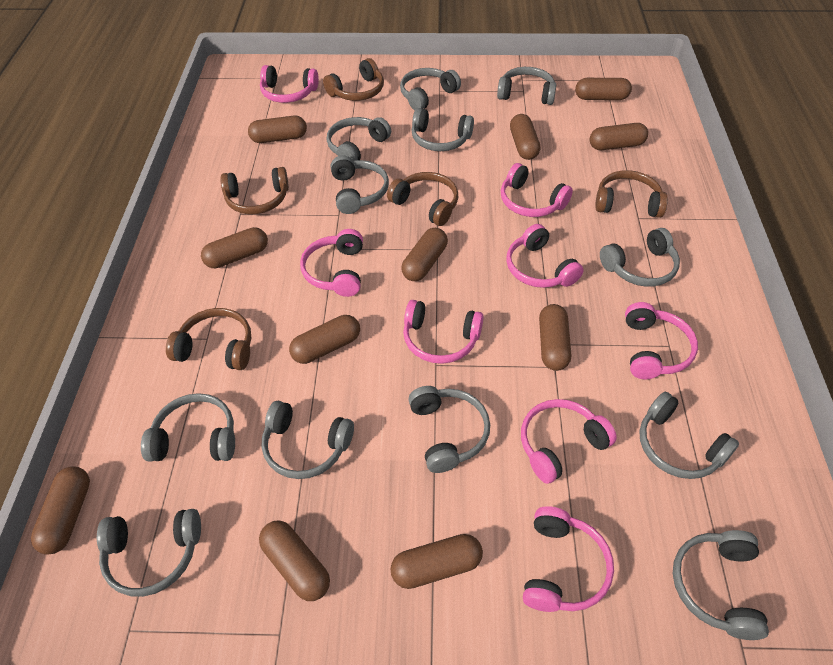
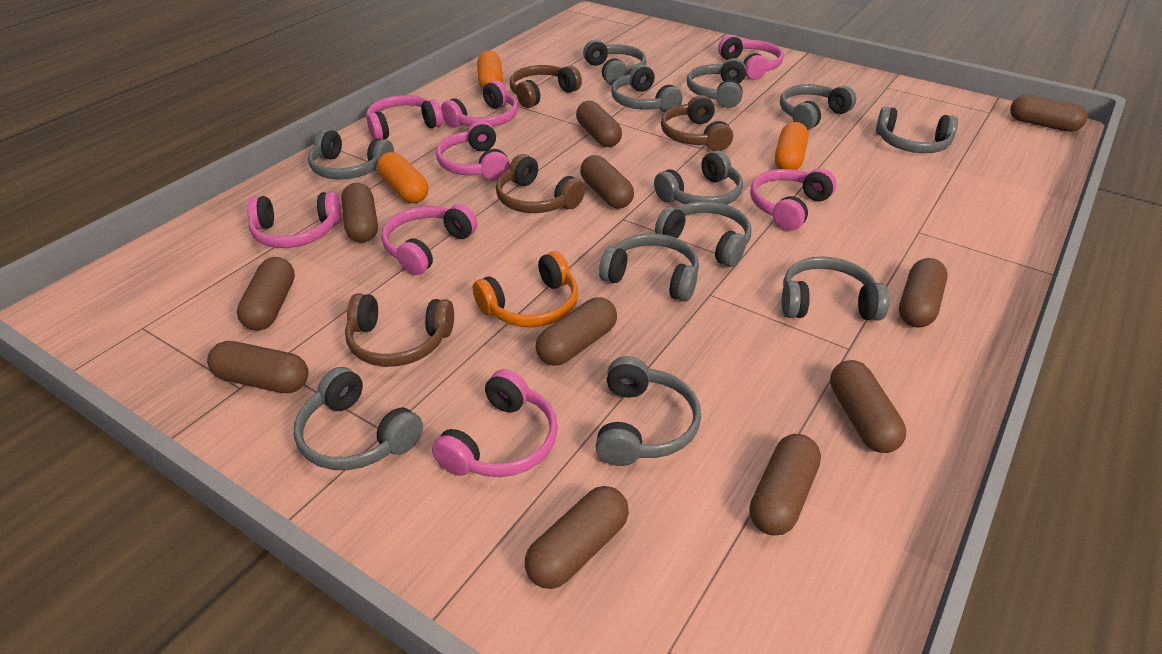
brown headphones: [166,308,251,370] [220,167,289,214] [323,58,384,101] [387,172,458,226] [595,170,668,218] = 5 -> [345,294,454,367] [496,154,585,213] [510,65,582,108] [661,95,733,151] = 4
orange capsule: none = 0 -> [377,152,428,203] [477,50,503,89] [775,122,809,170] = 3
orange headphones: none = 0 -> [473,251,578,327] = 1

